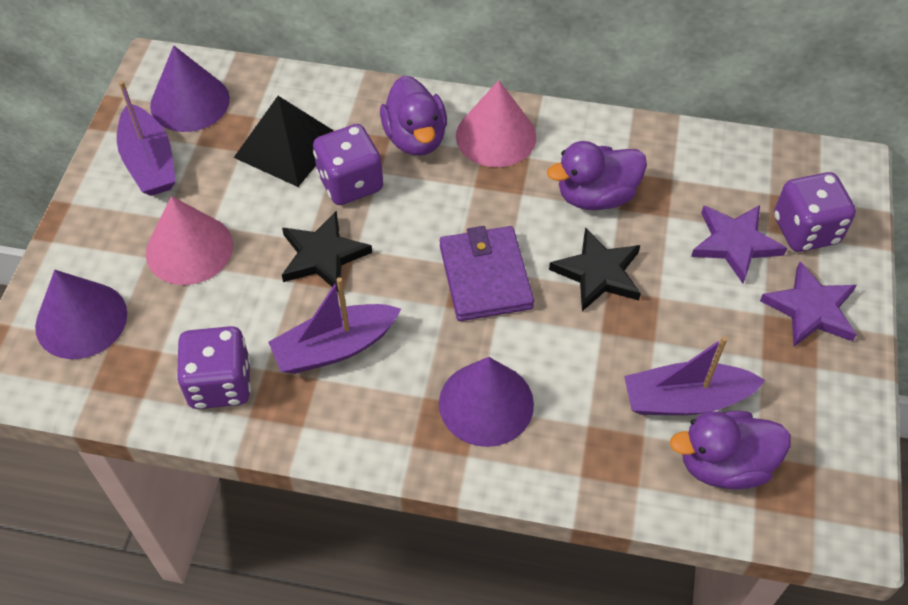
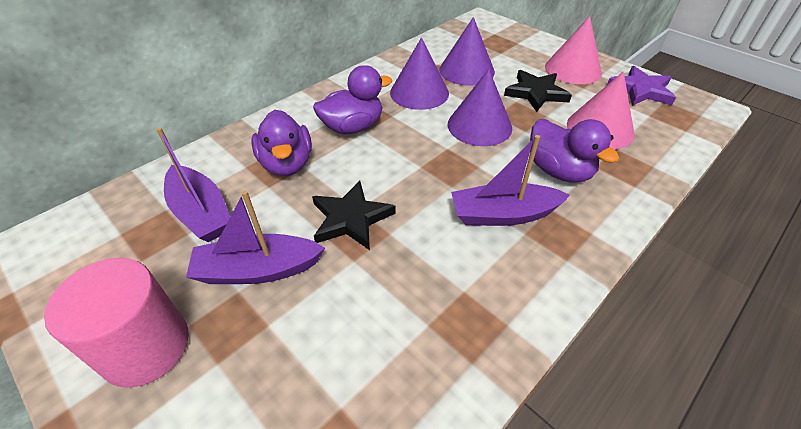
black pyramid: [234,96,334,187] = 1 -> none = 0
pink cylinder: none = 0 -> [44,258,189,388] = 1
purple dice: [176,326,251,409] [313,124,383,205] [774,172,856,252] = 3 -> none = 0
purple star: [691,205,787,283] [760,261,857,347] = 2 -> [607,66,676,106] = 1
purple wallet: [440,226,534,321] = 1 -> none = 0

